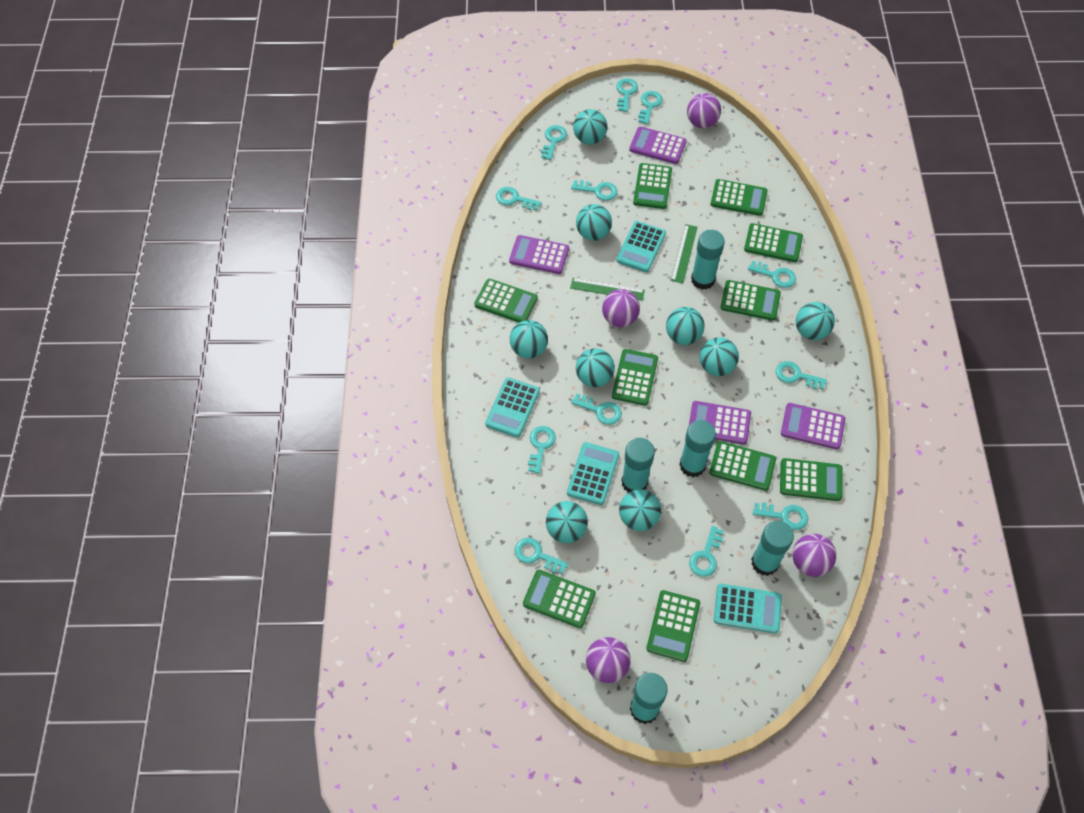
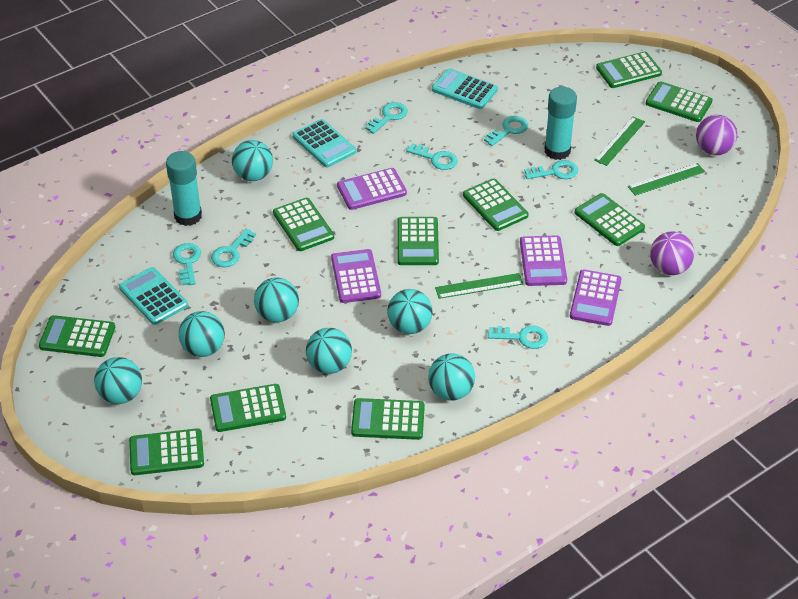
green ruler: [570,278,645,301] [671,224,697,283] = 2 -> [435,273,523,299] [594,117,645,166] [628,163,705,196] = 3
purple ball: [586,637,631,683] [602,289,640,327] [687,93,721,128] [792,534,836,577] = 4 -> [650,232,694,275] [696,115,737,155] = 2
turquoise ball: [510,320,548,359] [546,501,588,543] [573,109,608,145] [576,204,612,241] [576,348,615,387] [619,489,661,531] [666,307,705,345] [700,338,739,376] [796,302,835,340] = 9 -> [94,357,142,404] [179,311,225,357] [232,140,273,181] [254,277,299,322] [306,328,352,374] [387,289,433,334] [428,353,475,401] = 7
turquoise calculator: [485,378,540,437] [567,442,619,505] [616,221,666,272] [714,584,782,634] = 4 -> [119,267,188,325] [293,119,356,167] [432,68,498,109] = 3
turquoise glue stick: [621,438,655,493] [630,673,668,724] [679,420,716,477] [691,230,725,290] [751,521,794,576] = 5 -> [166,151,202,226] [544,87,577,160] = 2
turquoise key: [496,187,542,210] [515,538,568,574] [528,426,556,474] [541,125,567,160] [571,180,618,201] [571,393,622,425] [616,78,638,112] [638,91,663,124] [689,526,723,577] [748,261,796,288] [753,502,808,530] [776,361,827,389] = 12 -> [173,243,201,285] [211,228,256,267] [365,102,408,134] [406,143,458,170] [484,116,528,146] [488,326,548,349] [524,160,578,179] = 7

